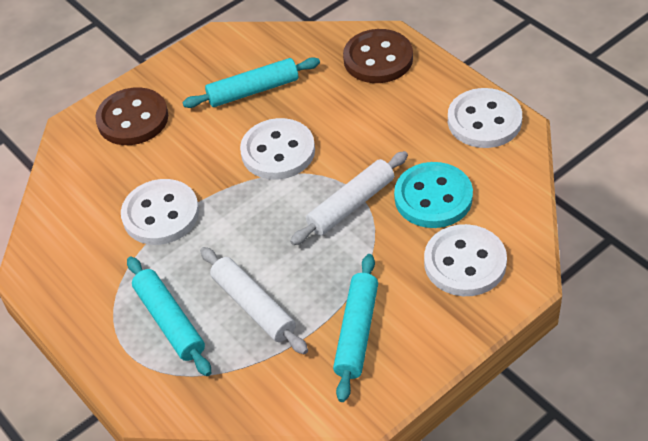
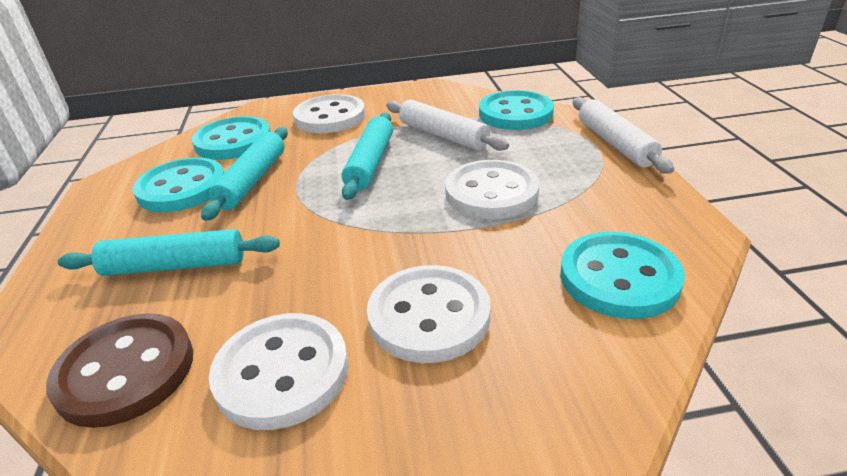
brown button: [95,87,168,145] [343,29,413,83] = 2 -> [46,313,193,428] = 1
turquoise button: [394,162,473,228] = 1 -> [133,158,224,212] [192,116,271,160] [479,90,554,130] [560,232,685,319] = 4

